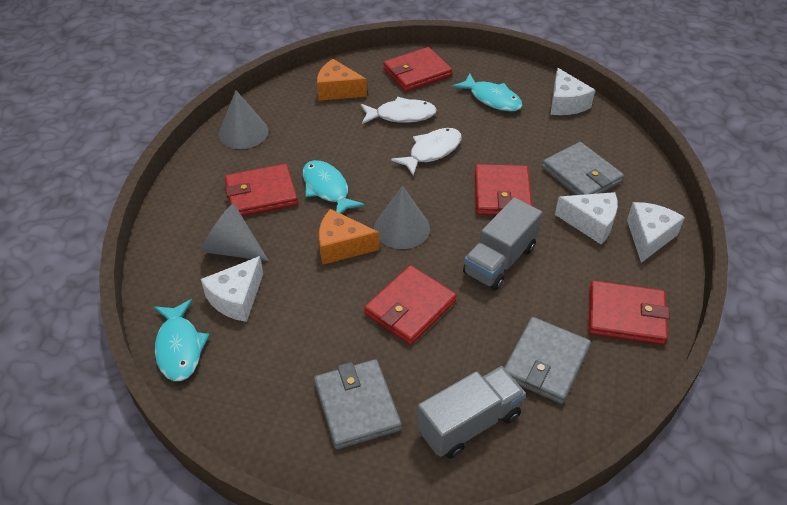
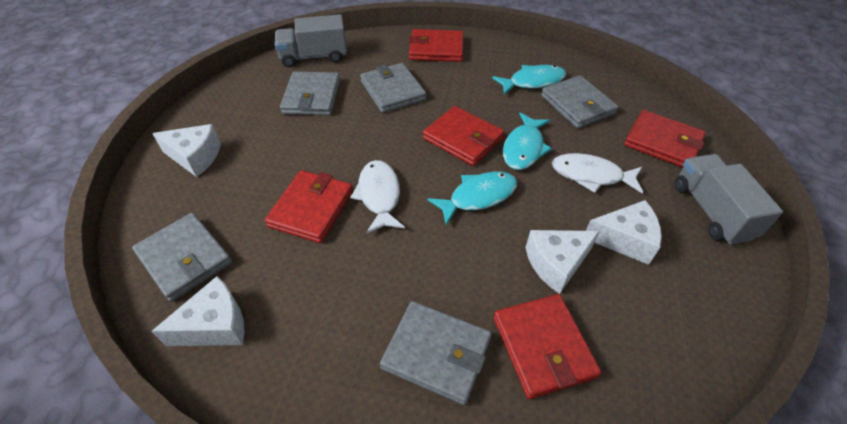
grey cone: [201,203,269,261] [219,90,268,149] [374,185,430,249] = 3 -> none = 0
grey wallet: [314,359,402,450] [504,317,591,404] [542,142,624,195] = 3 -> [132,213,232,302] [280,71,340,115] [360,63,426,113] [380,301,492,405] [541,75,619,129] = 5
orange cheese: [317,59,367,101] [319,209,380,264] = 2 -> none = 0

